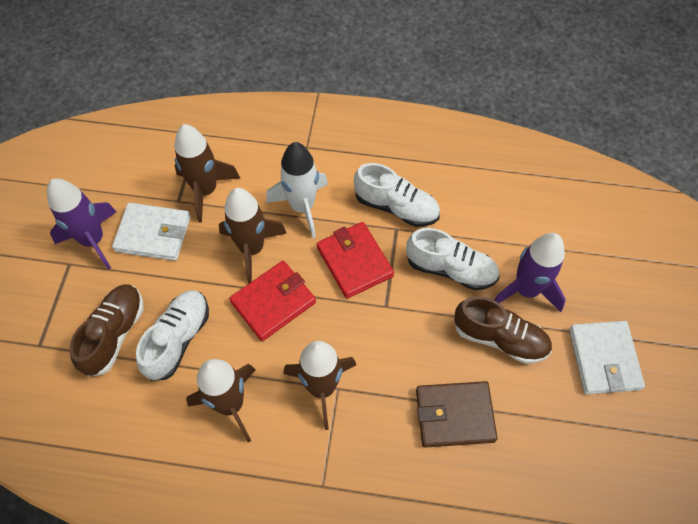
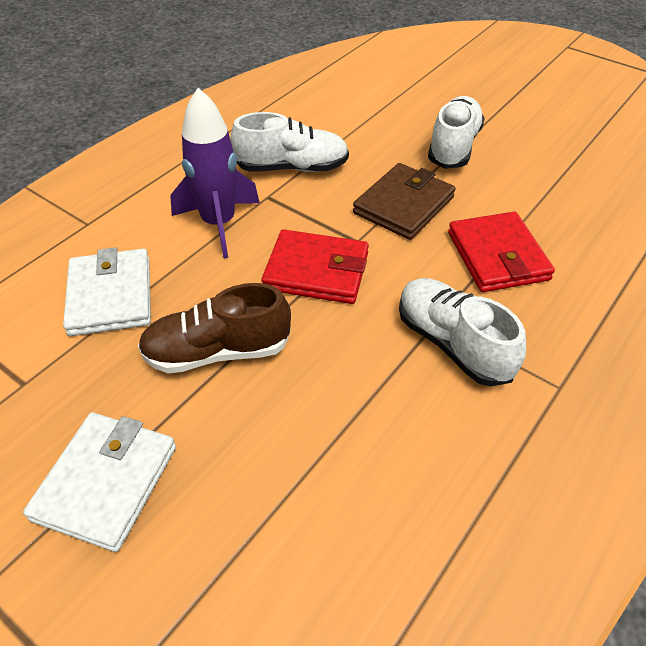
brown rocket: [174,124,240,223] [186,359,255,443] [219,188,287,284] [283,341,356,430] = 4 -> none = 0
brown shoe: [69,284,143,377] [454,296,552,364] = 2 -> [138,283,291,373] = 1
purple rocket: [47,178,116,270] [494,233,566,312] = 2 -> [170,88,260,258] = 1
white rocket: [266,142,328,238] = 1 -> none = 0

